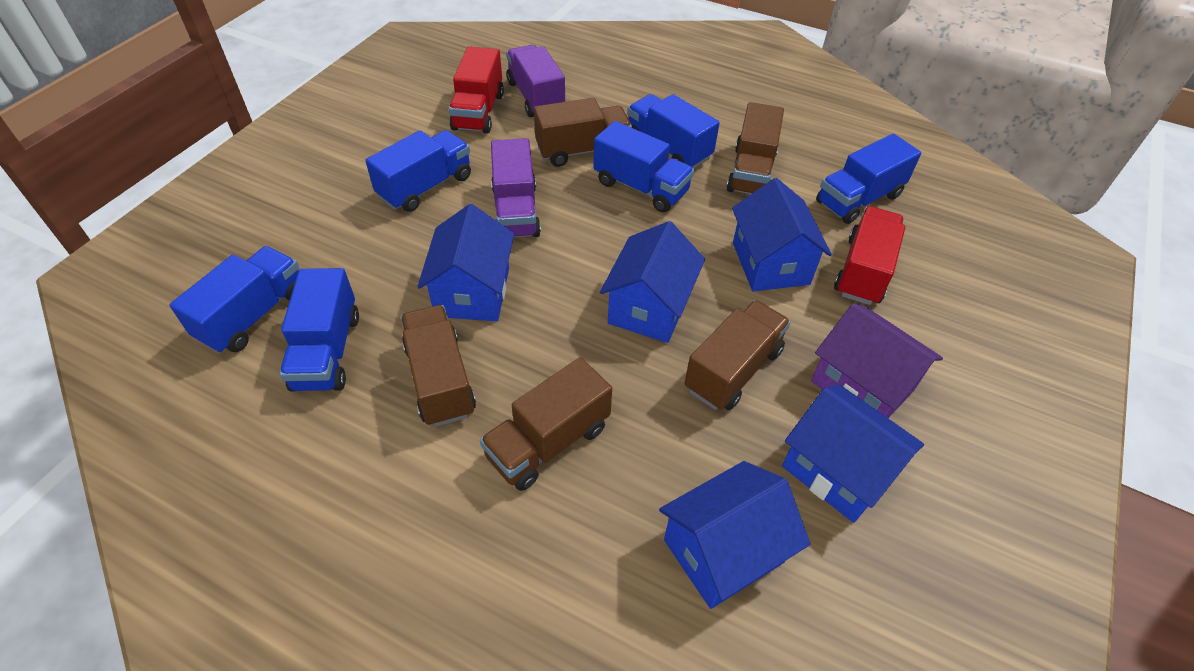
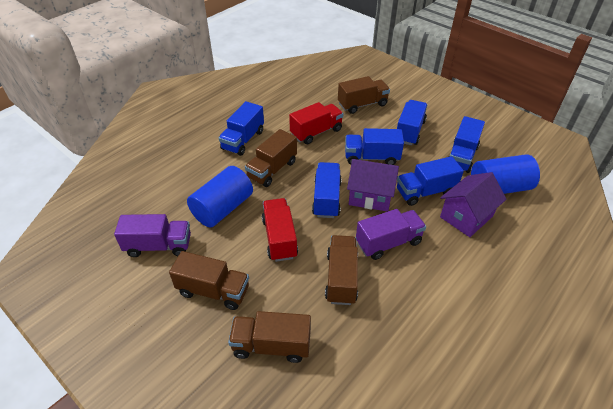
blue cylinder: none = 0 -> [187,166,253,228] [471,154,540,194] = 2
blue house: [417,204,514,321] [600,221,705,343] [659,461,810,609] [732,178,832,291] [782,385,924,523] = 5 -> none = 0
purple house: [811,303,943,418] = 1 -> [347,159,399,212] [440,172,506,237] = 2

